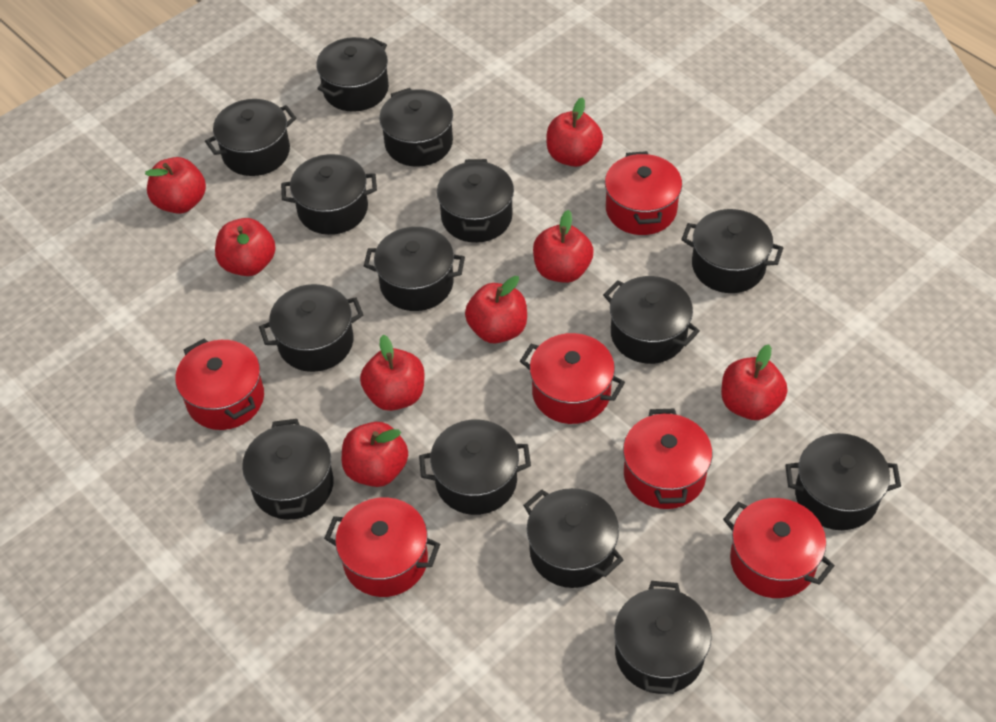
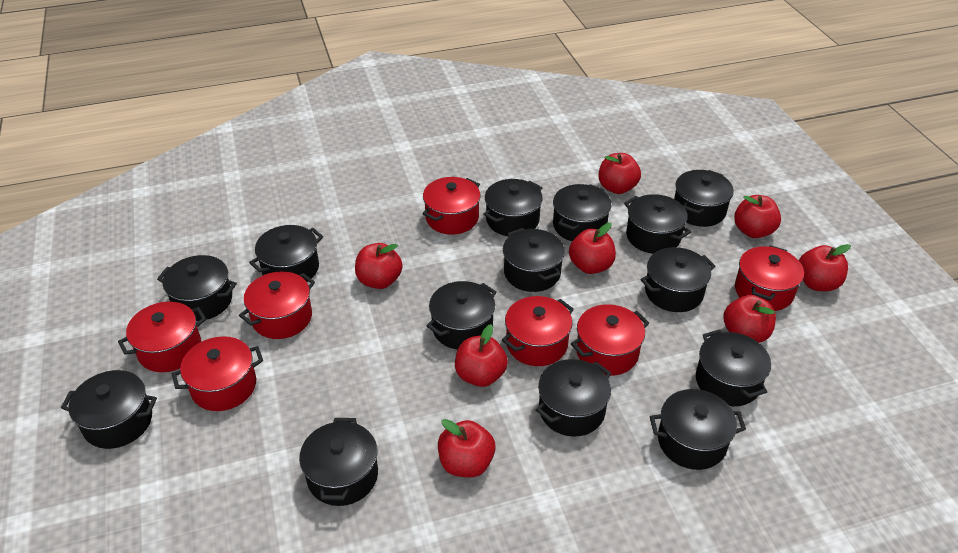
red pot: [175,338,264,430] [324,497,440,597] [520,333,625,424] [605,151,682,235] [623,409,712,509] [723,498,835,598] = 6 -> [118,301,206,372] [172,336,263,411] [239,271,315,339] [422,177,481,235] [502,296,574,366] [571,304,649,376] [735,245,804,311] = 7

